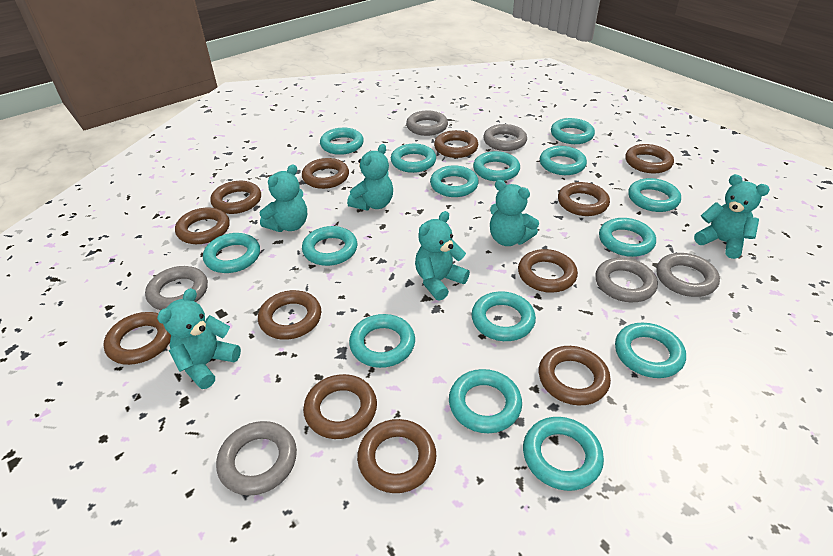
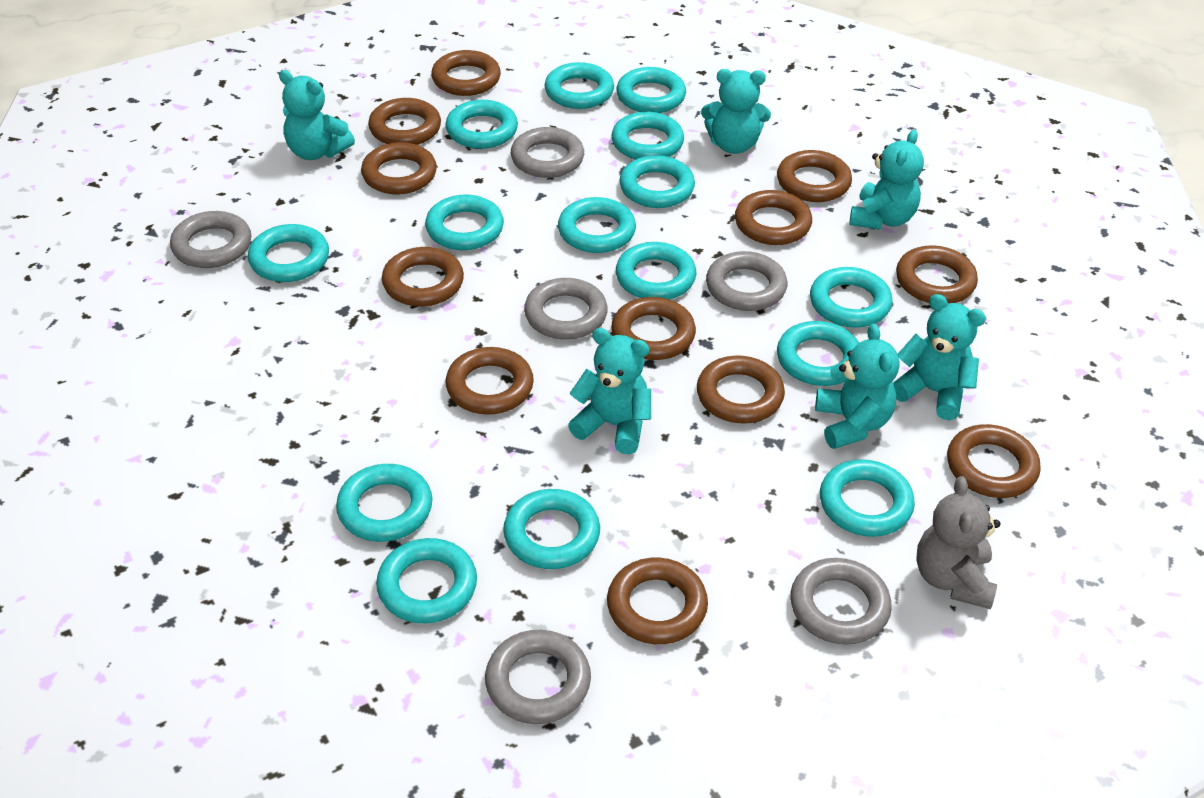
grey teddy bear: none = 0 -> [916,476,1000,609] = 1

